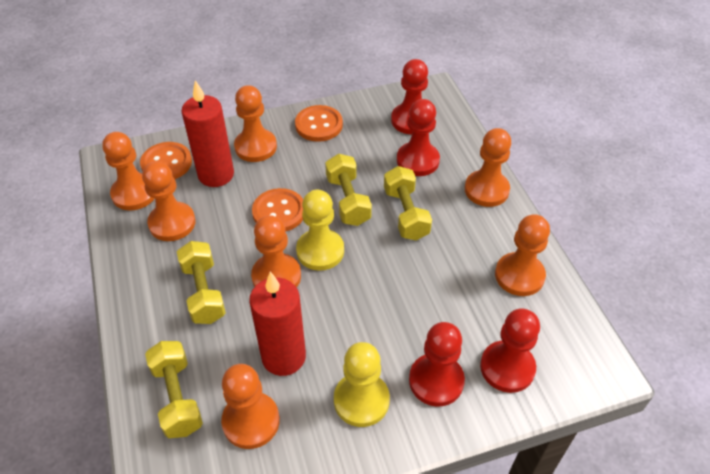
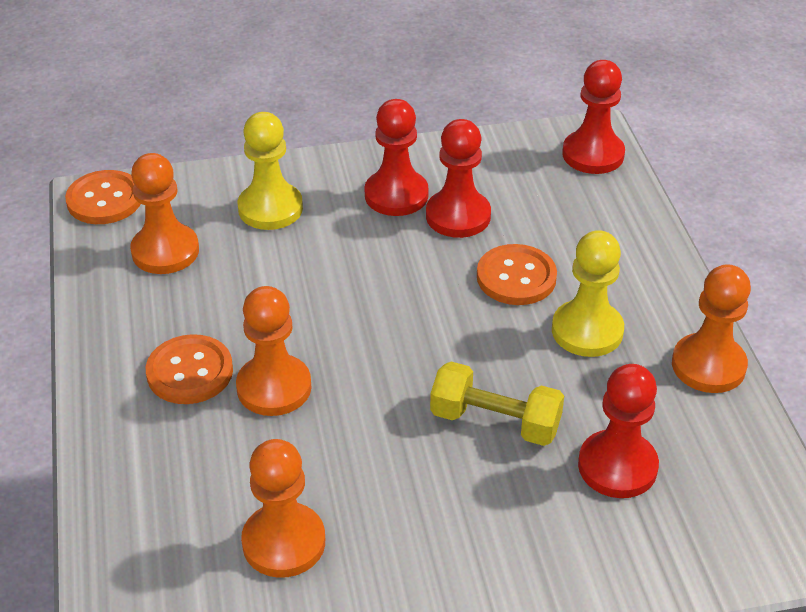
orange pawn: [102,132,155,210] [142,161,196,241] [221,364,280,449] [234,85,277,162] [251,215,301,288] [465,128,511,207] [495,214,550,296] = 7 -> [130,153,199,274] [236,286,311,416] [241,439,325,578] [672,264,751,393] = 4
red candle: [181,80,234,187] [249,272,306,376] = 2 -> none = 0
yellow dumbbell: [145,341,203,438] [177,241,226,324] [325,154,372,226] [384,166,432,241] = 4 -> [430,361,564,446] = 1

